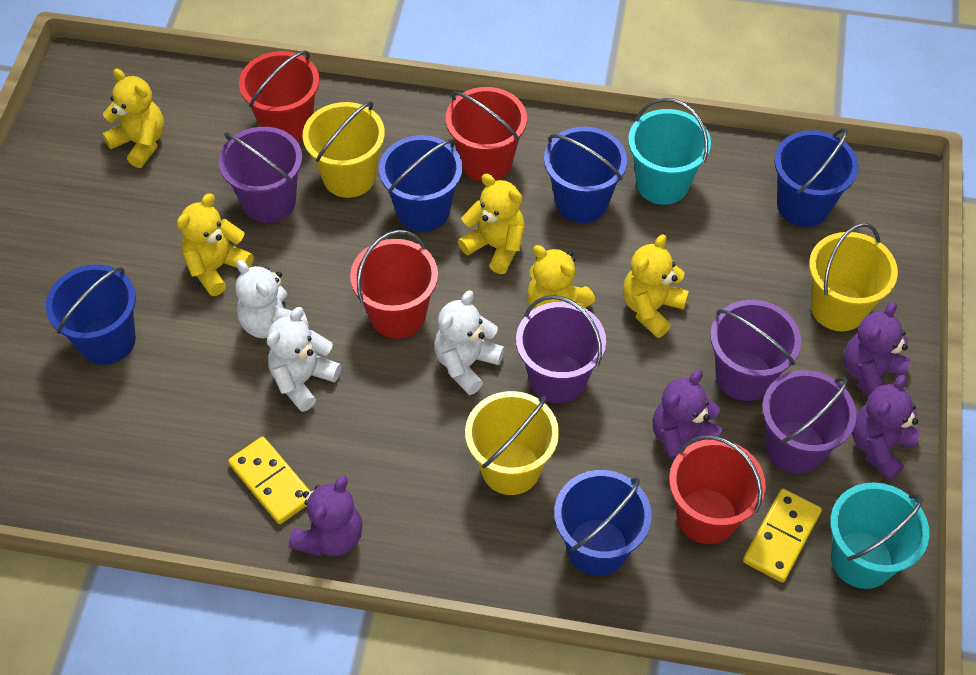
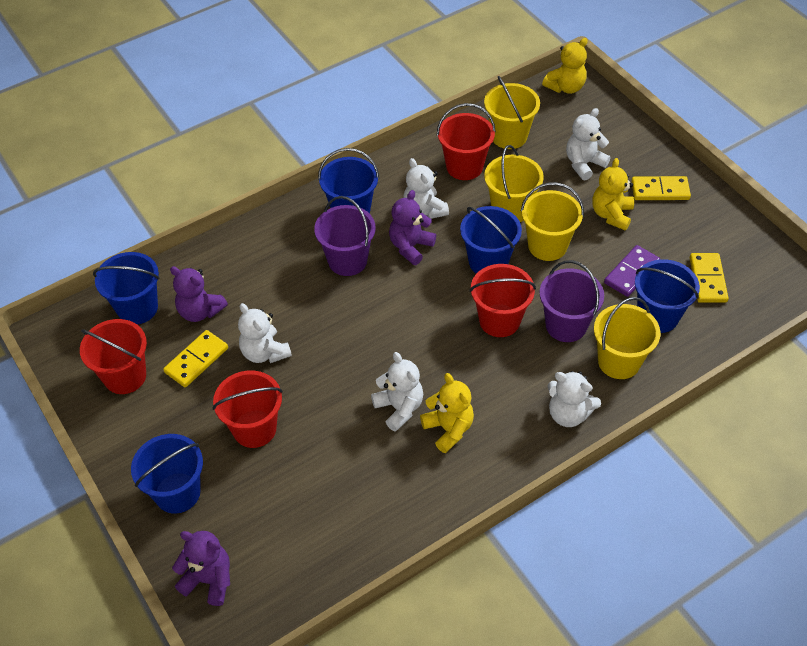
purple bucket: [219,127,302,223] [516,295,606,403] [710,300,801,401] [762,370,857,474] = 4 -> [314,196,376,276] [540,260,604,342] = 2
purple domino: none = 0 -> [604,245,660,297] = 1
purple teddy bear: [289,476,363,556] [653,370,723,462] [844,302,910,396] [852,375,920,480] = 4 -> [170,266,228,322] [172,531,230,606] [389,190,436,265] = 3
turquoise bucket: [628,98,711,205] [830,482,929,589] = 2 -> none = 0
white teddy bear: [235,260,309,338] [267,307,341,412] [434,291,504,395] = 3 -> [238,303,292,363] [371,352,423,432] [403,158,449,219] [548,371,601,427] [566,108,611,181] = 5
yellow bucket: [303,101,385,198] [465,391,559,495] [809,223,898,331] = 3 -> [484,76,540,149] [484,145,544,222] [521,182,584,261] [594,297,660,379] = 4
yellow domino: [228,436,311,524] [743,489,822,583] = 2 -> [163,330,228,387] [631,176,691,200] [690,253,728,303] = 3
yellow teddy bear: [102,68,164,168] [177,193,253,296] [458,174,525,274] [527,245,595,310] [623,234,689,338] = 5 -> [420,373,474,453] [542,38,588,94] [592,158,634,231] = 3

